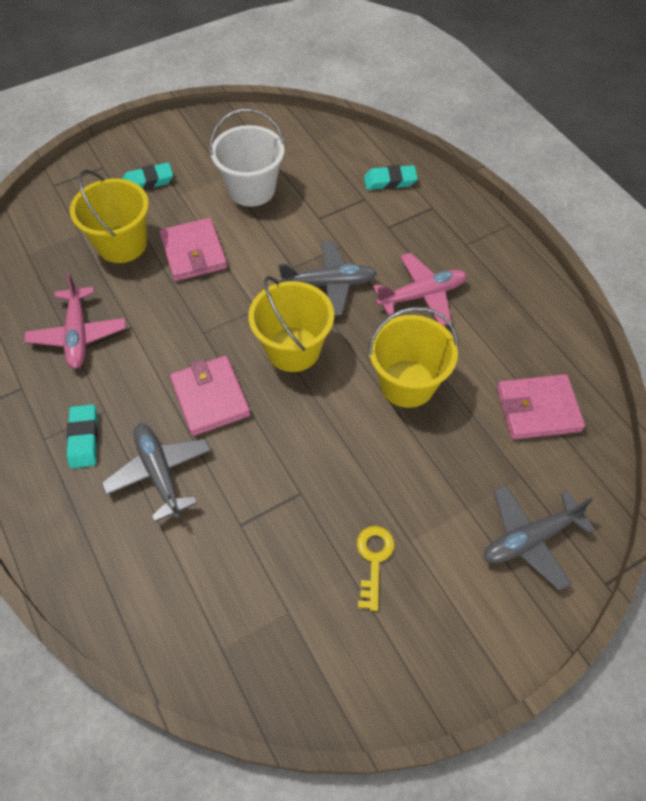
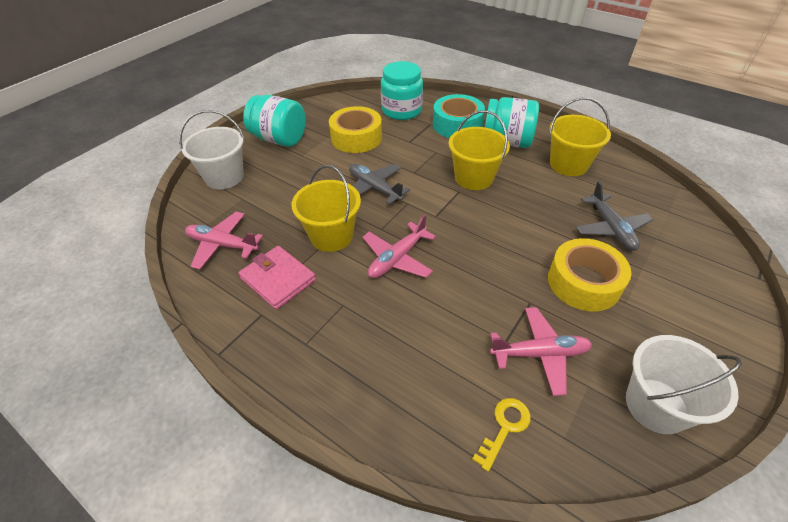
grey plane: [101,423,211,522] [279,241,377,316] [484,484,595,591] = 3 -> [349,164,410,205] [576,181,653,251] = 2
pink plane: [24,273,126,369] [373,253,467,326] = 2 -> [185,212,263,270] [362,215,436,278] [490,307,592,396] = 3
pink wallet: [159,218,227,281] [170,356,251,436] [497,374,585,440] = 3 -> [238,246,316,310] = 1
turquoise eraser: [66,404,98,468] [122,162,173,191] [364,165,418,190] = 3 -> none = 0
turquoise jar: none = 0 -> [243,95,306,147] [381,61,423,120] [485,97,539,148] = 3
turquoise tape: none = 0 -> [433,94,485,138] = 1
white bucket: [209,109,285,207] = 1 -> [179,110,244,189] [626,335,742,434] = 2
yellow tape: none = 0 -> [329,106,382,153] [548,238,631,312] = 2

